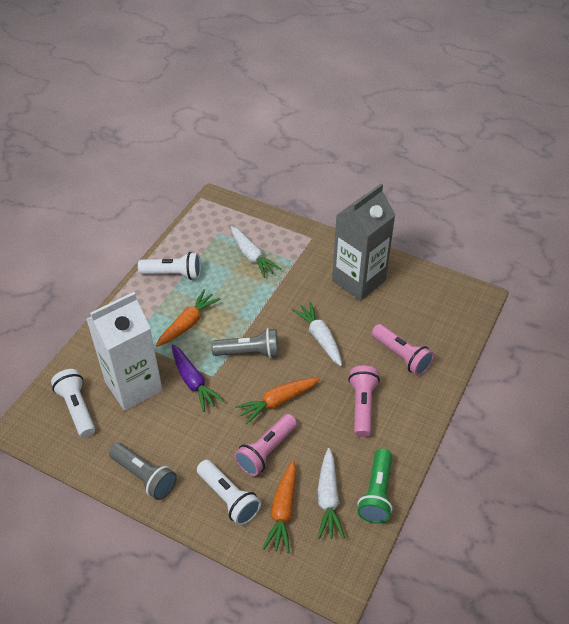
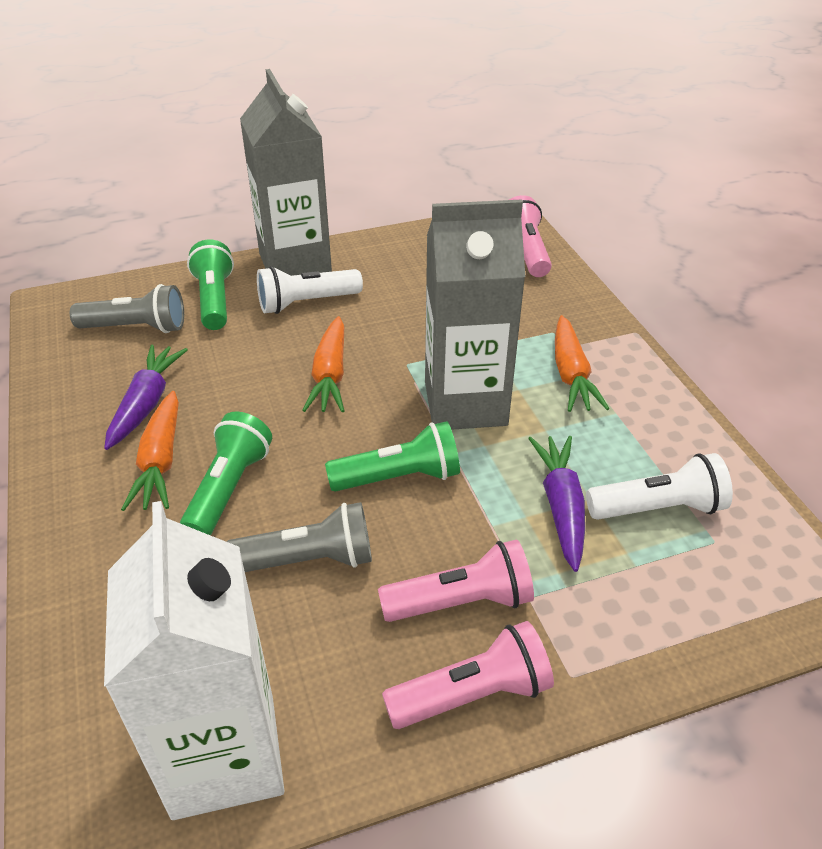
green flashlight: [357,448,392,524] = 1 -> [180,411,272,535] [187,240,234,330] [325,421,460,492] = 3
grey carton: [332,183,395,301] = 1 -> [240,69,332,276] [425,199,525,430] = 2
purple carrot: [172,345,224,412] = 1 -> [104,345,188,450] [528,436,585,572] = 2
white carrot: [231,226,281,278] [292,302,342,366] [318,448,345,539] = 3 -> none = 0
white flashlight: [51,369,95,438] [138,252,201,280] [197,460,261,526] = 3 -> [257,266,363,314] [586,453,733,520] = 2

